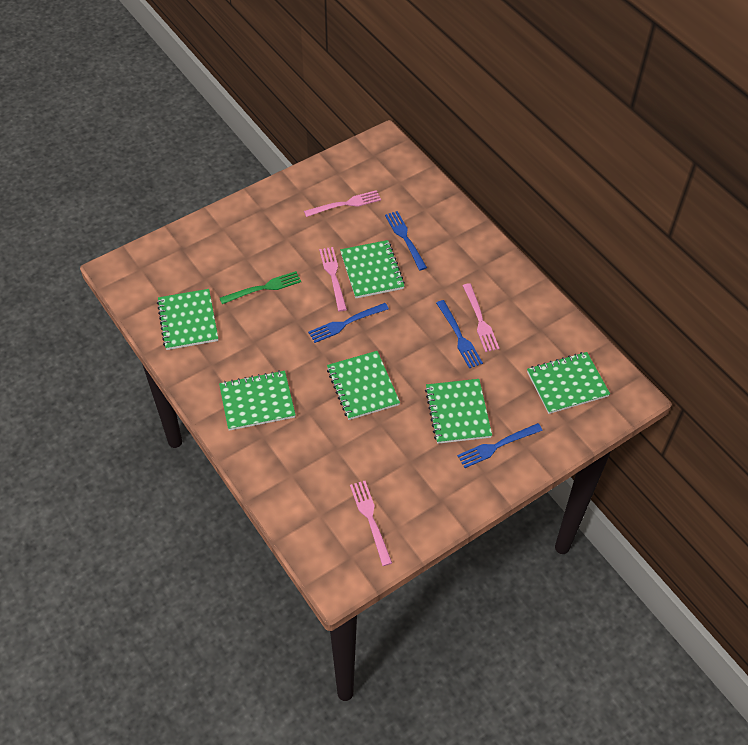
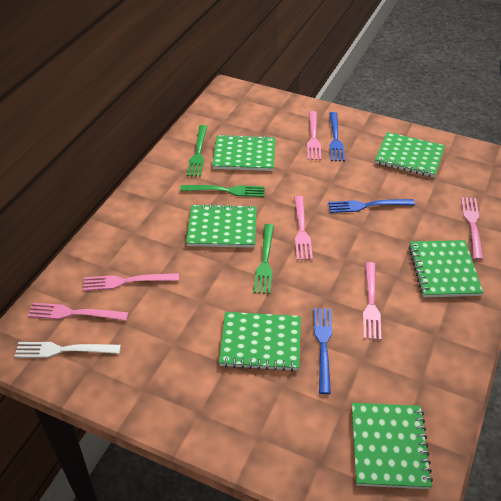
blue fork: [308,303,389,343] [385,211,427,270] [436,300,483,368] [457,423,543,468] = 4 -> [314,308,332,394] [328,199,415,213] [329,112,345,161] = 3
green fork: [220,271,301,304] = 1 -> [180,185,265,197] [187,125,207,177] [253,224,274,294] = 3
pink fork: [304,190,381,217] [319,247,347,312] [350,481,392,566] [463,283,499,352] = 4 -> [28,303,129,321] [83,273,179,291] [294,196,313,260] [307,111,321,160] [363,262,381,340] [461,197,483,260] = 6
white fork: none = 0 -> [14,342,121,358] = 1

